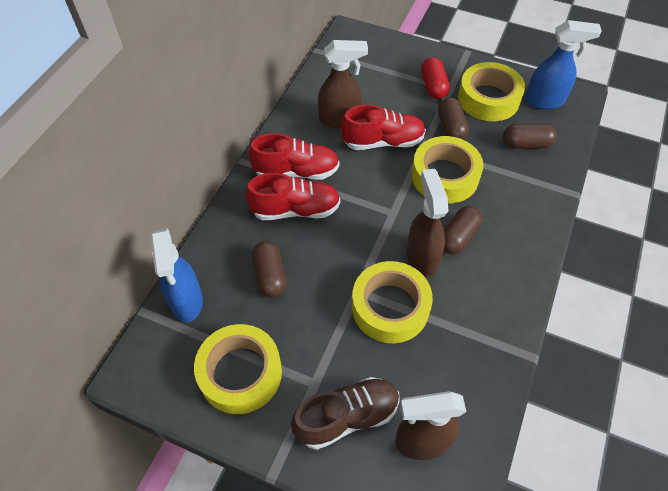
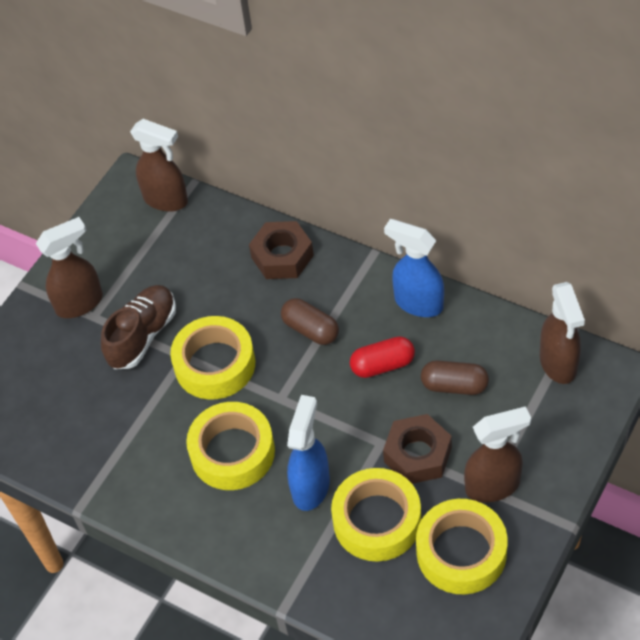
brown capsule: [252,241,287,298] [438,97,469,140] [444,206,483,254] [503,124,557,149] = 4 -> [281,298,339,345] [421,360,489,395] = 2
brown nut: none = 0 -> [249,221,314,279] [383,414,452,484] = 2
brown spray bottle: [318,40,368,129] [395,391,466,460] [407,168,449,277] = 3 -> [36,217,103,318] [130,119,188,212] [464,406,531,503] [540,282,585,384] = 4
red shoe: [245,173,341,220] [248,133,339,180] [341,104,426,150] = 3 -> none = 0

